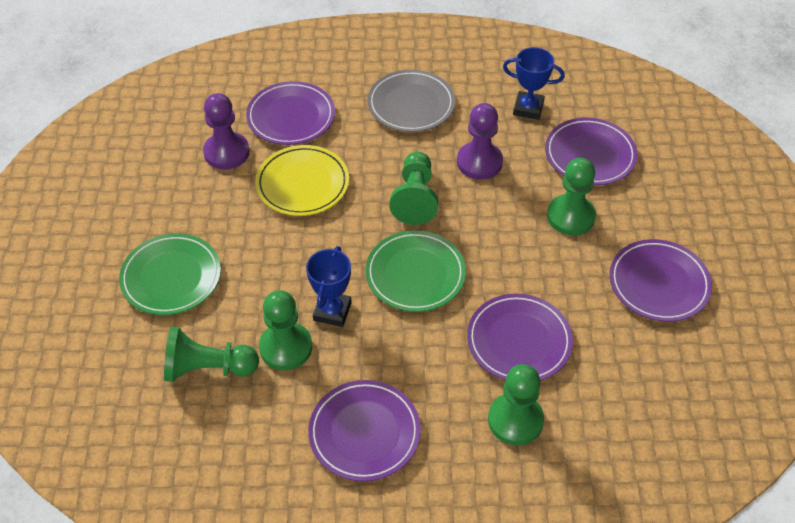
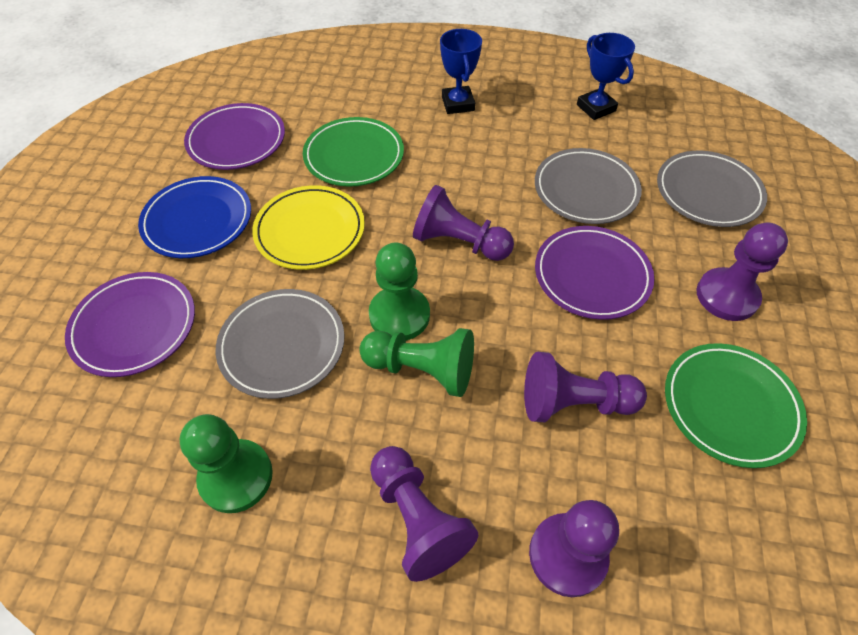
blue plate: none = 0 -> [138,176,251,258] = 1
green pawn: [164,327,259,382] [259,290,312,370] [389,152,438,225] [488,364,544,445] [547,158,596,235] = 5 -> [180,414,273,513] [360,328,474,397] [369,242,430,340] = 3
grey plate: [368,70,455,132] = 1 -> [216,289,345,399] [535,148,642,224] [657,151,767,227] = 3
purple pawn: [203,93,250,169] [457,103,503,180] = 2 -> [370,446,478,582] [413,185,514,261] [524,352,647,422] [529,500,619,597] [696,223,788,321] = 5
purple plate: [246,81,335,145] [308,380,421,481] [467,294,573,381] [545,118,637,185] [609,239,712,322] = 5 -> [65,272,195,377] [184,103,285,170] [535,226,654,320] = 3

